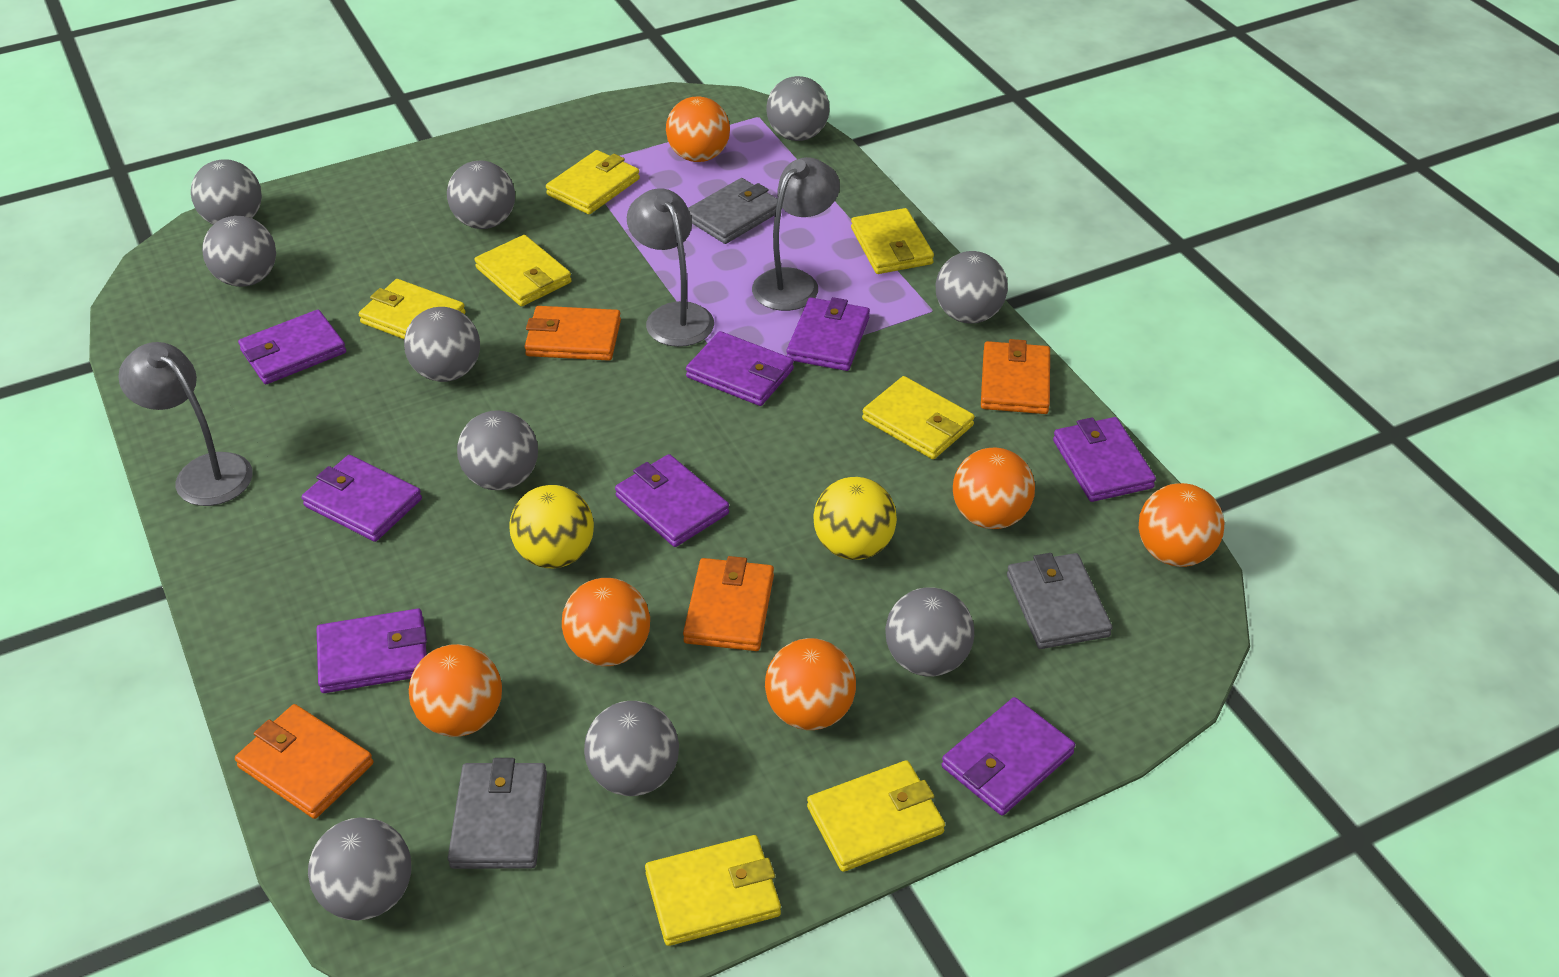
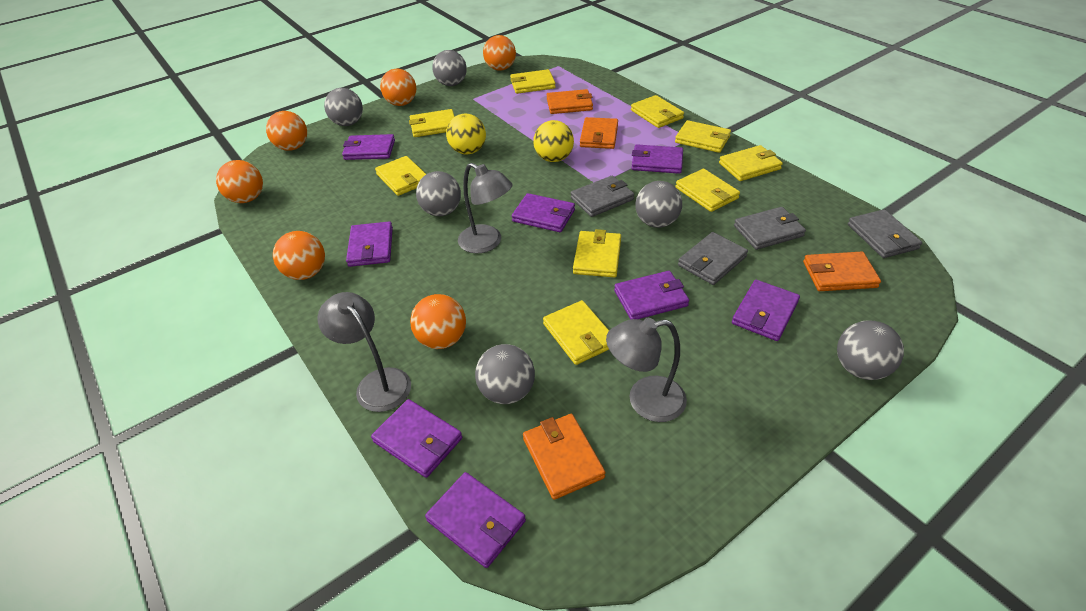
grey ball: [191,159,262,225] [202,216,276,287] [308,818,411,921] [404,307,480,382] [447,161,515,229] [457,410,538,490] [584,701,679,796] [766,76,829,141] [885,587,974,676] [936,251,1008,324] = 10 -> [324,88,363,126] [416,171,461,216] [432,50,467,86] [475,344,535,404] [635,181,682,228] [837,320,904,380] = 6
grey wallet: [448,758,547,869] [688,178,777,244] [1007,553,1112,649] = 3 -> [571,176,634,217] [678,232,748,285] [734,207,806,250] [848,209,922,258] = 4
yellow wallet: [359,279,466,339] [475,235,572,306] [546,150,640,214] [645,835,781,946] [807,760,945,872] [851,208,934,274] [862,376,975,459] = 7 -> [375,156,426,196] [409,109,455,137] [510,69,556,94] [543,300,609,365] [573,229,621,277] [631,95,684,128] [675,120,731,153] [675,169,740,212] [719,145,783,181] = 9

